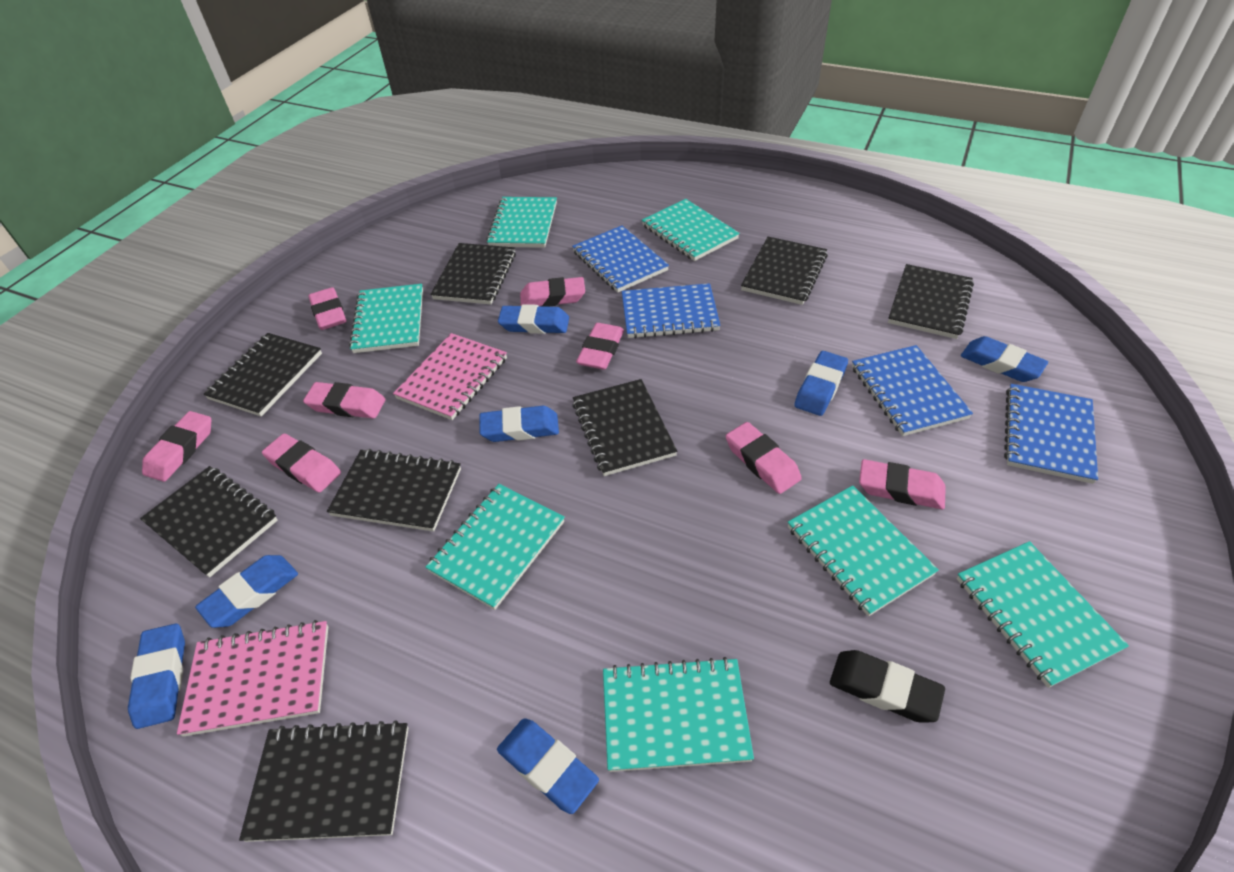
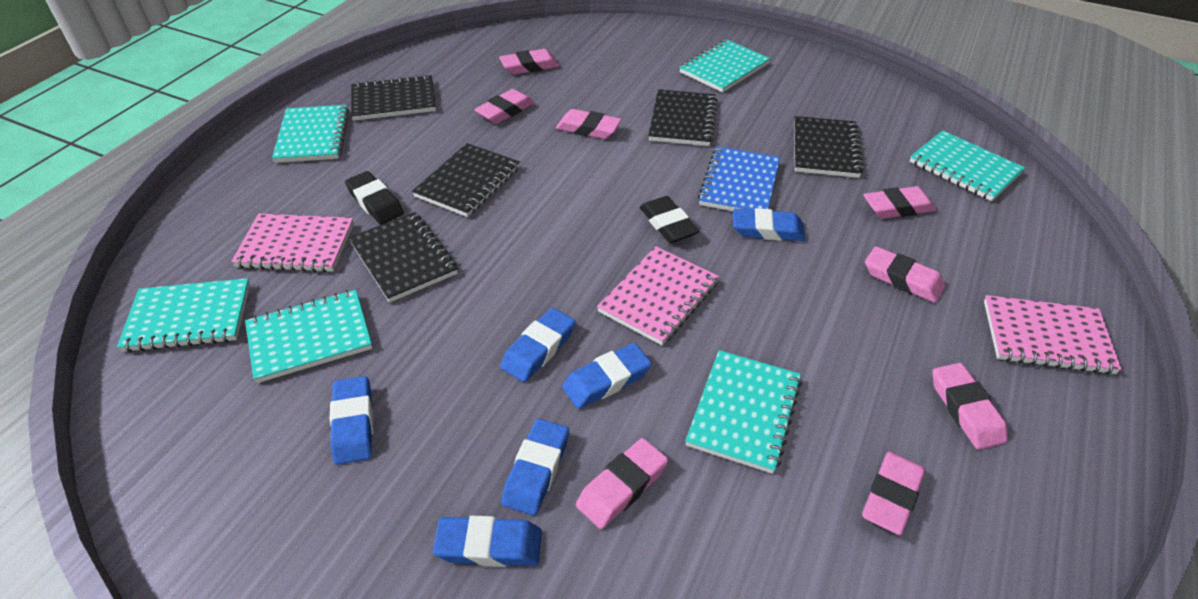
black eraser: [830,650,945,723] = 1 -> [345,171,404,225] [640,196,699,243] = 2
black notebook: [140,466,278,578] [203,333,322,417] [239,720,408,842] [327,449,461,532] [430,243,516,305] [572,379,677,476] [741,237,828,305] [888,264,974,339] = 8 -> [349,212,458,303] [351,74,436,121] [412,143,520,217] [648,89,718,146] [794,116,864,178] = 5
blue eraser: [128,624,185,729] [195,555,298,628] [479,406,559,442] [497,718,599,814] [498,304,569,334] [794,351,848,416] [961,336,1048,382] = 7 -> [330,376,373,465] [433,516,542,567] [500,308,576,382] [501,419,569,516] [562,343,652,409] [733,208,805,241] = 6
blue notebook: [572,226,669,293] [622,283,721,338] [852,345,973,436] [1004,384,1098,484] = 4 -> [698,146,780,211] = 1
pink notebook: [177,620,328,737] [393,333,507,420] = 2 -> [231,214,354,272] [597,246,719,345] [984,295,1122,375] = 3
turquoise notebook: [349,284,423,353] [425,484,565,610] [486,197,557,248] [603,657,754,772] [642,199,740,261] [787,485,939,616] [957,541,1129,688] = 7 -> [117,278,250,352] [245,290,372,383] [272,105,349,163] [679,39,770,93] [685,350,802,474] [909,130,1025,201] = 6

